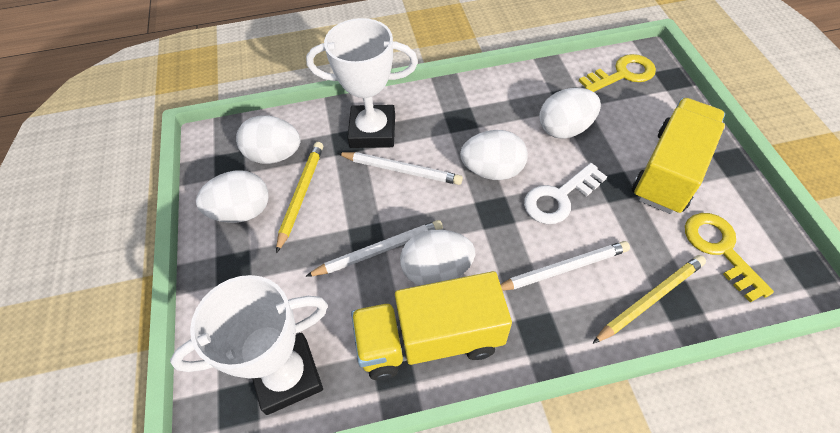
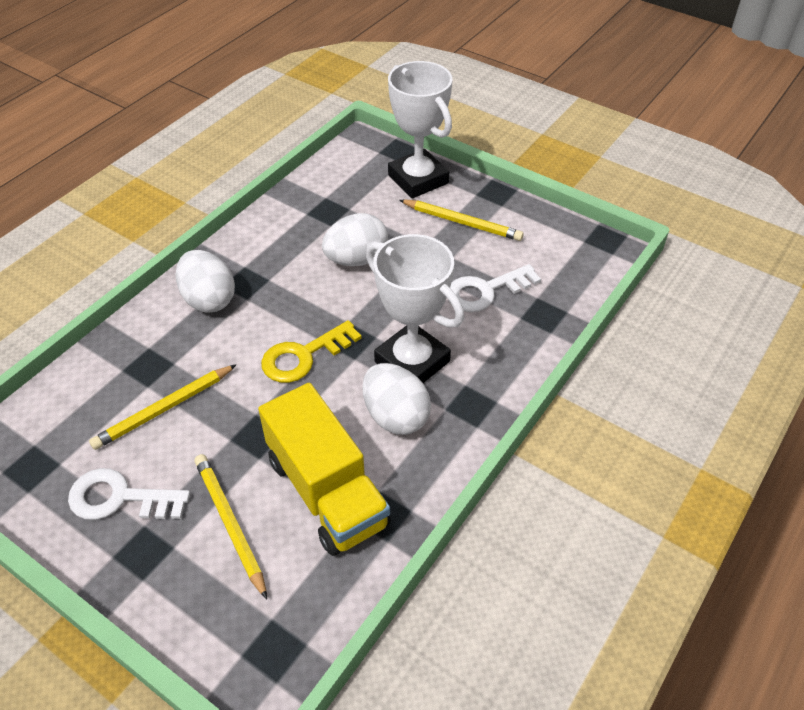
white egg: [196,170,269,223] [236,115,301,164] [400,230,475,286] [460,130,528,180] [539,88,601,139] = 5 -> [176,250,235,313] [322,213,388,266] [362,363,431,435] = 3
white key: [524,163,607,224] = 1 -> [68,468,190,520] [449,264,541,312] = 2
white pencil: [305,220,443,277] [337,152,463,185] [500,241,630,291] = 3 -> none = 0
yellow key: [579,54,656,92] [685,213,774,303] = 2 -> [261,320,362,383] = 1
yellow pencil: [276,142,323,253] [592,255,706,344] = 2 -> [89,364,237,450] [194,454,267,599] [399,199,524,241] = 3
yellow truck: [351,271,512,380] [632,98,725,214] = 2 -> [258,383,391,556] = 1

